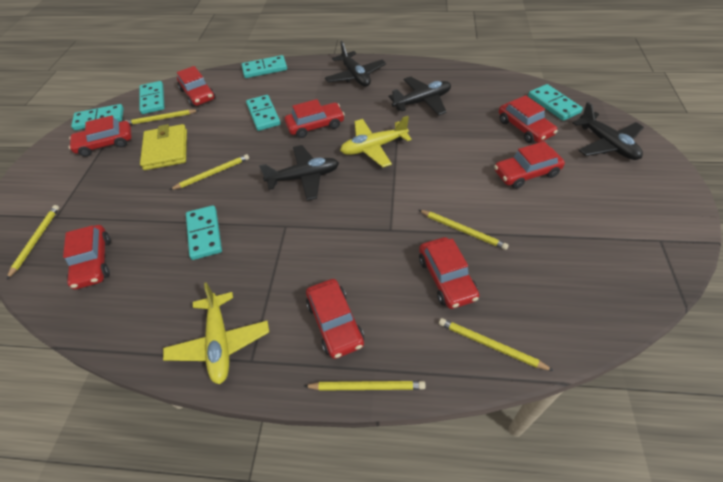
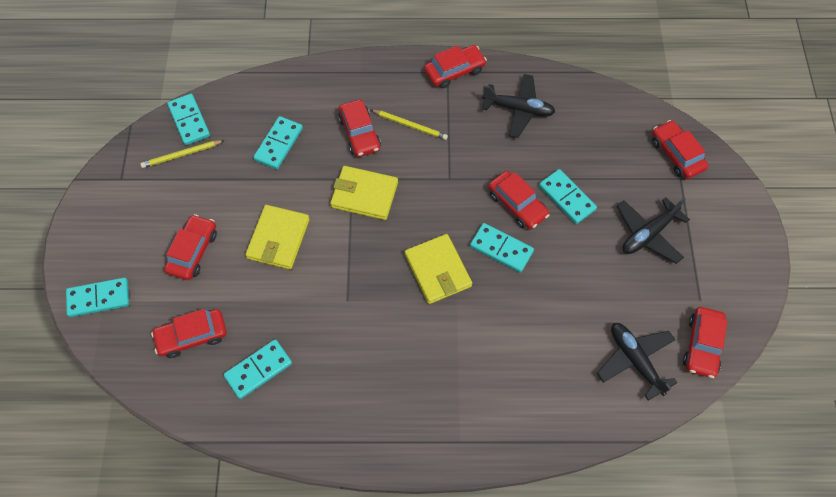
black plane: [259,145,339,201] [325,41,386,87] [389,77,451,115] [573,102,644,160] = 4 -> [482,74,555,138] [597,323,678,401] [617,197,690,264] = 3
red car: [63,225,111,289] [68,115,132,157] [177,66,216,107] [285,99,345,138] [306,279,364,359] [419,237,479,309] [494,141,565,189] [499,95,558,143] = 8 -> [151,309,227,358] [164,214,217,280] [338,99,381,157] [424,45,487,88] [488,171,550,230] [652,120,709,179] [683,307,727,378] = 7
yellow pencil: [6,205,59,280] [126,109,199,125] [170,154,249,190] [304,381,426,391] [419,210,509,250] [439,318,554,371] = 6 -> [140,140,225,168] [371,110,448,140] = 2
yellow plane: [163,282,269,384] [340,116,412,167] = 2 -> none = 0
yellow wallet: [140,124,187,170] = 1 -> [245,205,310,270] [330,166,398,220] [404,234,472,304] = 3

